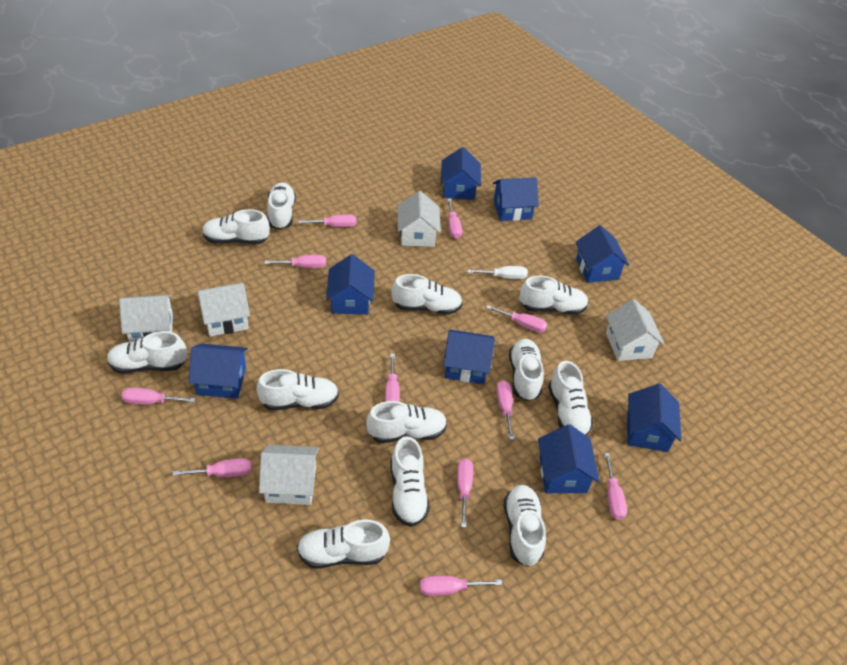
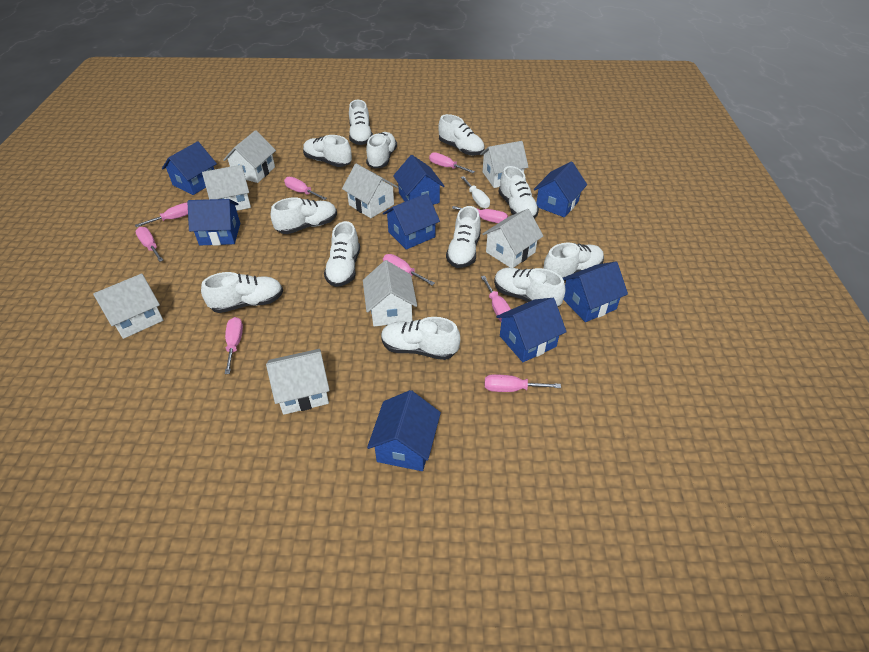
pink screwdriver: [121,387,195,404] [173,458,251,477] [265,255,326,268] [298,214,357,227] [385,354,400,402] [420,576,502,596] [447,199,462,239] [457,458,473,528] [486,305,547,333] [496,380,514,440] [604,453,627,520] = 11 -> [135,202,188,227] [135,227,163,262] [225,317,243,374] [284,177,327,200] [383,254,435,286] [429,152,475,173] [452,206,508,223] [481,276,511,321] [485,374,561,392] = 9
white house: [119,295,173,342] [197,283,250,337] [259,445,319,505] [398,191,441,247] [606,299,665,361] = 5 -> [93,274,163,339] [202,165,251,211] [223,130,276,183] [266,349,330,415] [342,164,398,218] [363,260,417,327] [480,141,528,188] [482,209,543,268] = 8

